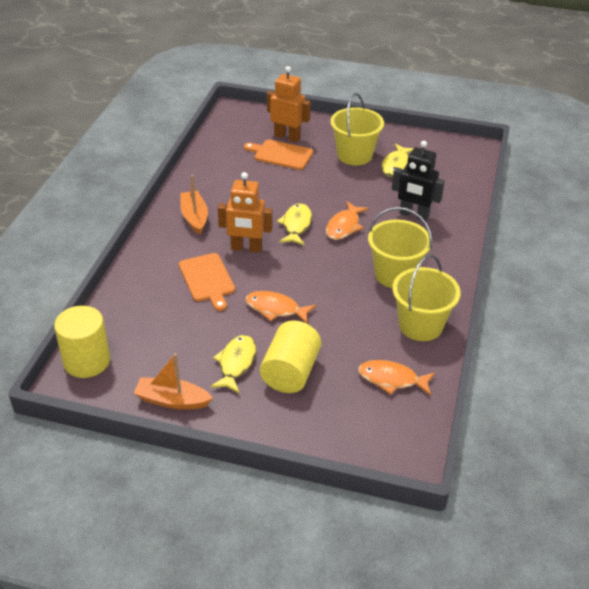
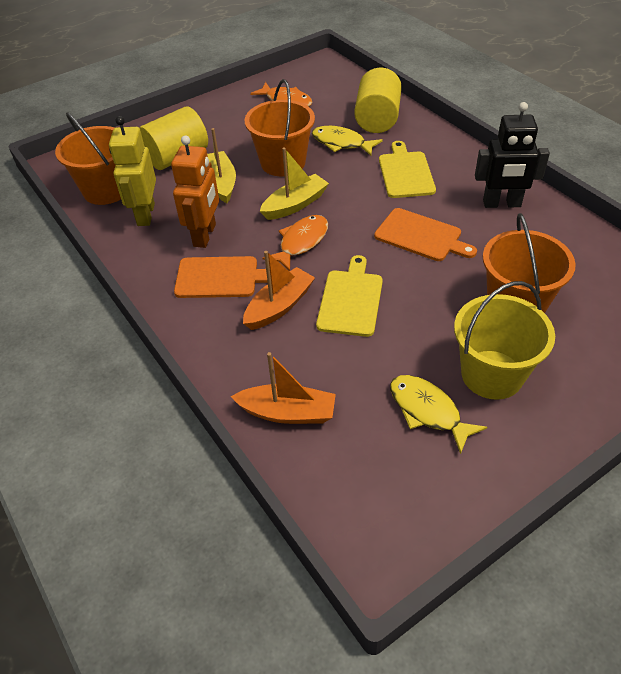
orange bucket: none = 0 -> [55,112,121,205] [245,79,315,176] [483,213,576,313] = 3
orange fish: [245,291,316,324] [326,201,369,240] [358,360,435,396] = 3 -> [250,82,312,106] [263,215,328,271] = 2
orange robot: [218,172,273,253] [267,66,311,142] = 2 -> [171,135,219,248] = 1
yellow boat: none = 0 -> [207,128,236,203] [260,147,329,220] = 2
yellow bucket: [330,93,384,165] [368,207,432,288] [392,254,461,341] = 3 -> [454,281,555,400] = 1
yellow cutting board: none = 0 -> [316,255,383,337] [379,141,436,198] = 2
yellow fish: [210,335,256,394] [277,203,312,245] [381,143,414,177] = 3 -> [312,126,383,156] [390,375,487,454] = 2
yellow robot: none = 0 -> [109,116,156,226] = 1

